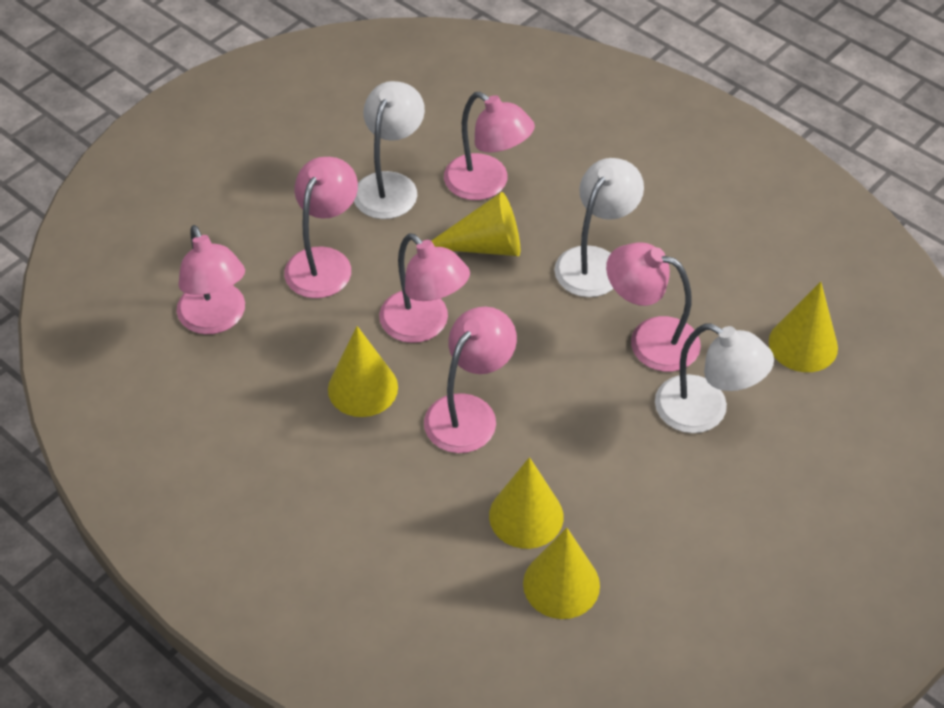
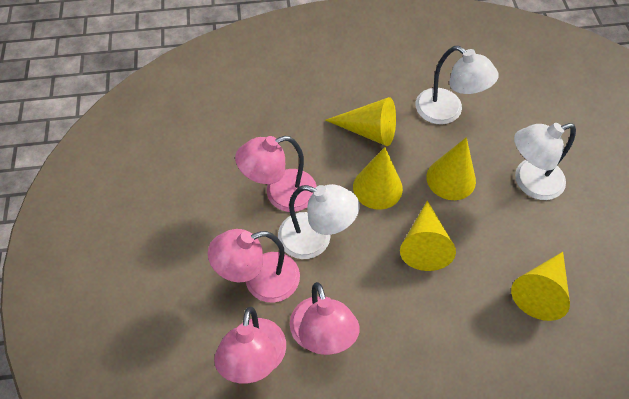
pink lamp: [177,225,245,334] [284,157,358,298] [379,233,470,343] [424,306,517,453] [444,92,535,200] [606,242,701,372] = 6 -> [208,229,300,303] [214,307,286,384] [235,136,317,212] [290,282,360,355] = 4

